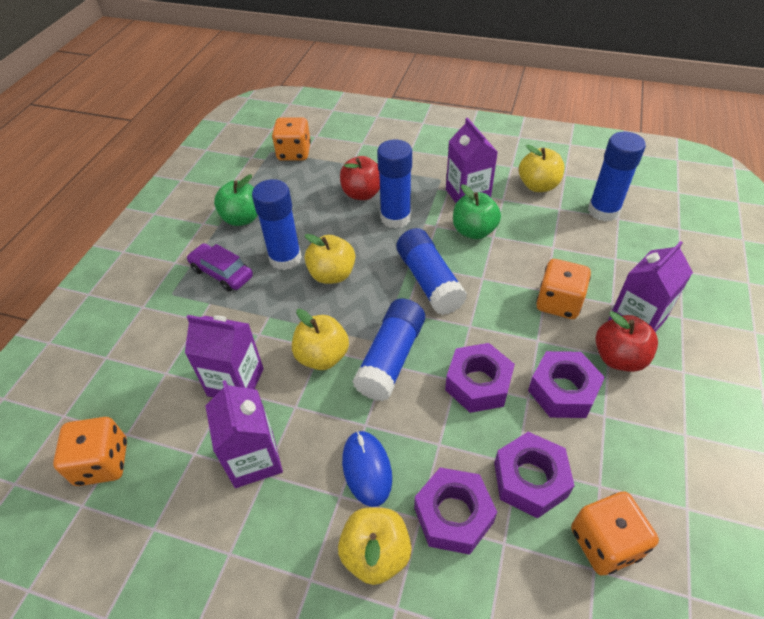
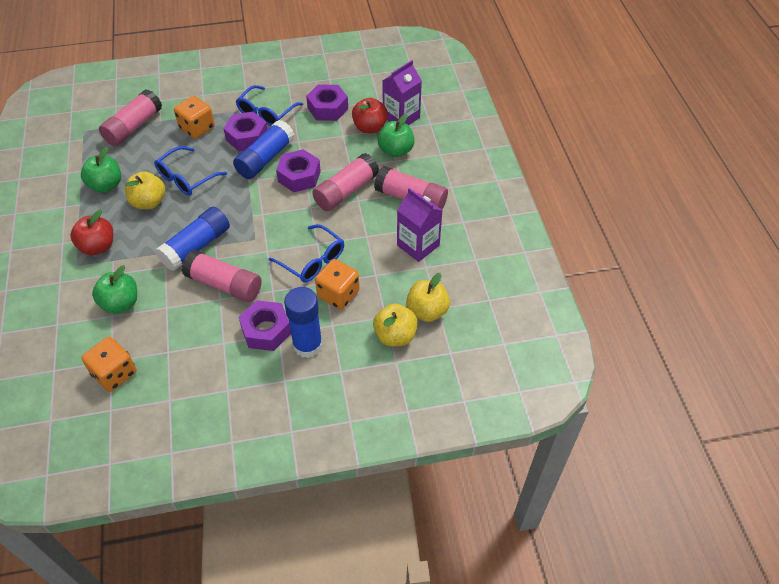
blue glasses: none = 0 -> [154,146,227,195] [236,85,303,126] [268,224,344,283] = 3
blue glue stick: [252,179,302,270] [352,298,425,401] [377,139,412,228] [397,228,467,315] [588,132,646,221] = 5 -> [155,207,230,271] [233,120,295,179] [284,287,323,358] = 3
blue mouse: [342,431,392,507] = 1 -> none = 0
green apple: [214,174,257,226] [453,184,501,239] = 2 -> [81,147,121,193] [92,265,137,314] [378,114,415,157] = 3
orange dice: [53,417,127,486] [272,117,311,161] [536,259,591,319] [571,491,659,575] = 4 -> [82,337,136,392] [174,96,215,139] [315,259,360,310] = 3
pink glue stick: none = 0 -> [99,89,162,146] [182,250,262,302] [312,153,379,211] [374,166,448,209] = 4
purple car: [186,243,253,292] = 1 -> none = 0
purple carton: [185,315,264,397] [206,380,283,488] [446,118,498,203] [608,241,693,332] = 4 -> [382,60,422,125] [397,188,443,262] = 2
yellow apple: [292,309,349,370] [305,234,355,284] [338,508,412,585] [519,145,564,192] = 4 -> [125,171,165,209] [373,304,418,347] [406,273,450,322] = 3

